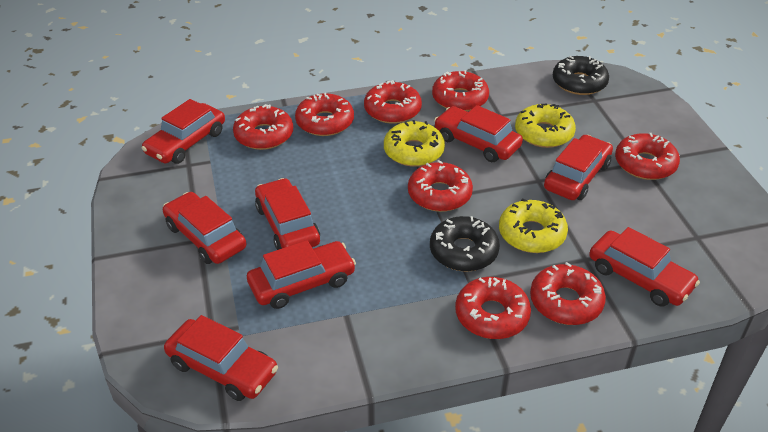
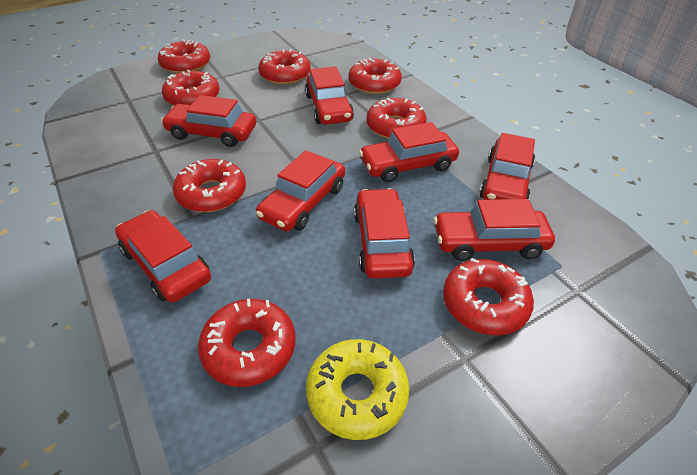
black donut: [430,216,500,272] [553,56,609,95] = 2 -> none = 0
yellow donut: [384,120,445,167] [499,198,568,253] [515,103,576,148] = 3 -> [306,339,409,440] = 1

